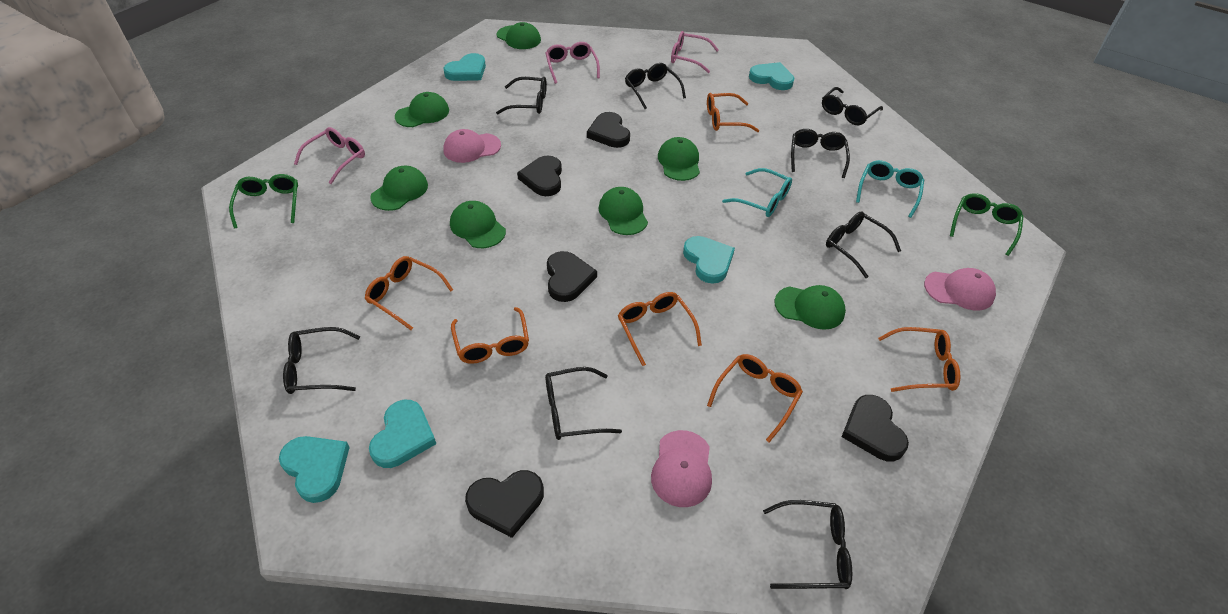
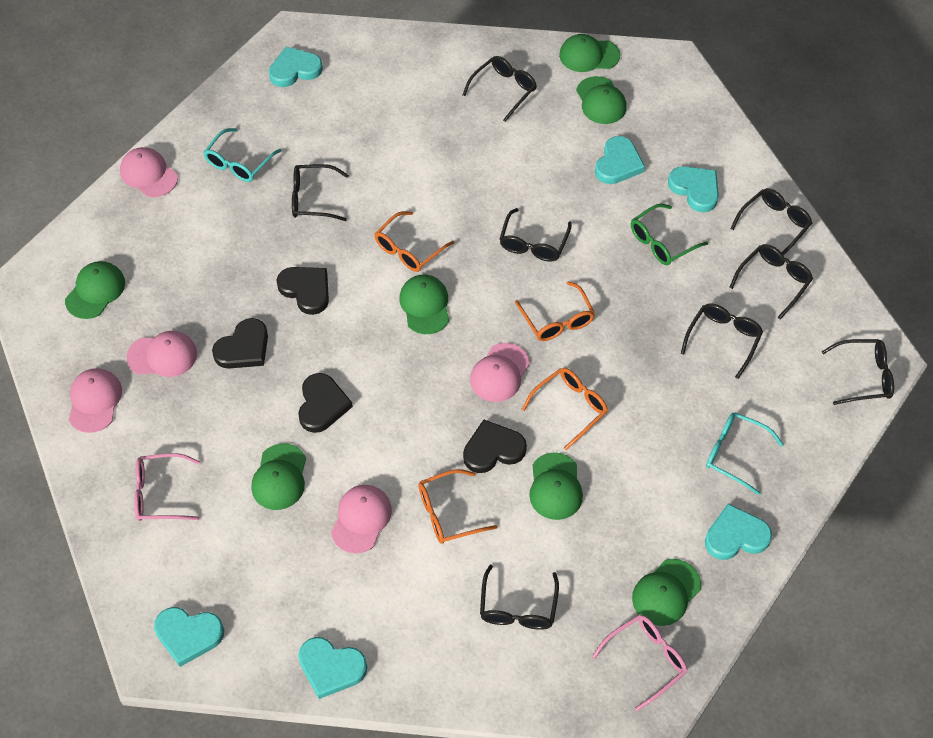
black heart: [465,470,544,538] [517,155,562,196] [547,251,597,302] [587,112,630,148] [842,395,909,461] = 5 -> [212,318,268,369] [277,267,329,315] [298,373,353,433] [463,419,527,473] = 4
green glasses: [229,174,298,228] [950,193,1024,256] = 2 -> [631,204,708,265] = 1
orange glasses: [365,256,453,330] [451,307,529,364] [618,292,702,366] [707,93,759,132] [707,354,803,442] [878,327,960,392] = 6 -> [374,211,454,272] [418,469,497,544] [515,281,595,341] [522,368,608,450] = 4
pink cap: [443,129,501,163] [651,430,712,507] [924,268,996,311] = 3 -> [69,368,122,433] [120,147,178,197] [127,331,197,377] [331,485,392,554] [470,343,530,402] = 5
pink glasses: [294,127,365,184] [546,42,600,84] [671,31,719,73] = 3 -> [134,453,200,521] [592,615,687,711] = 2
turquoise heart: [279,436,350,503] [369,400,436,468] [443,53,486,81] [683,236,735,284] [749,62,794,90] = 5 -> [154,607,224,667] [269,47,323,87] [298,637,367,699] [595,136,645,184] [668,166,719,212] [705,504,772,560] = 6

